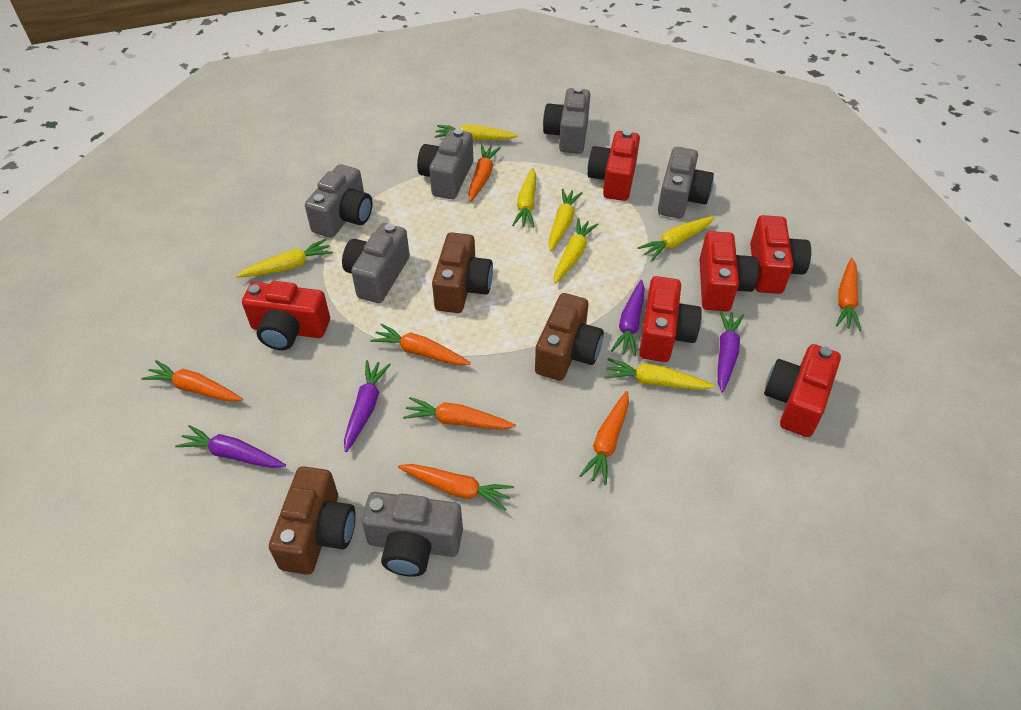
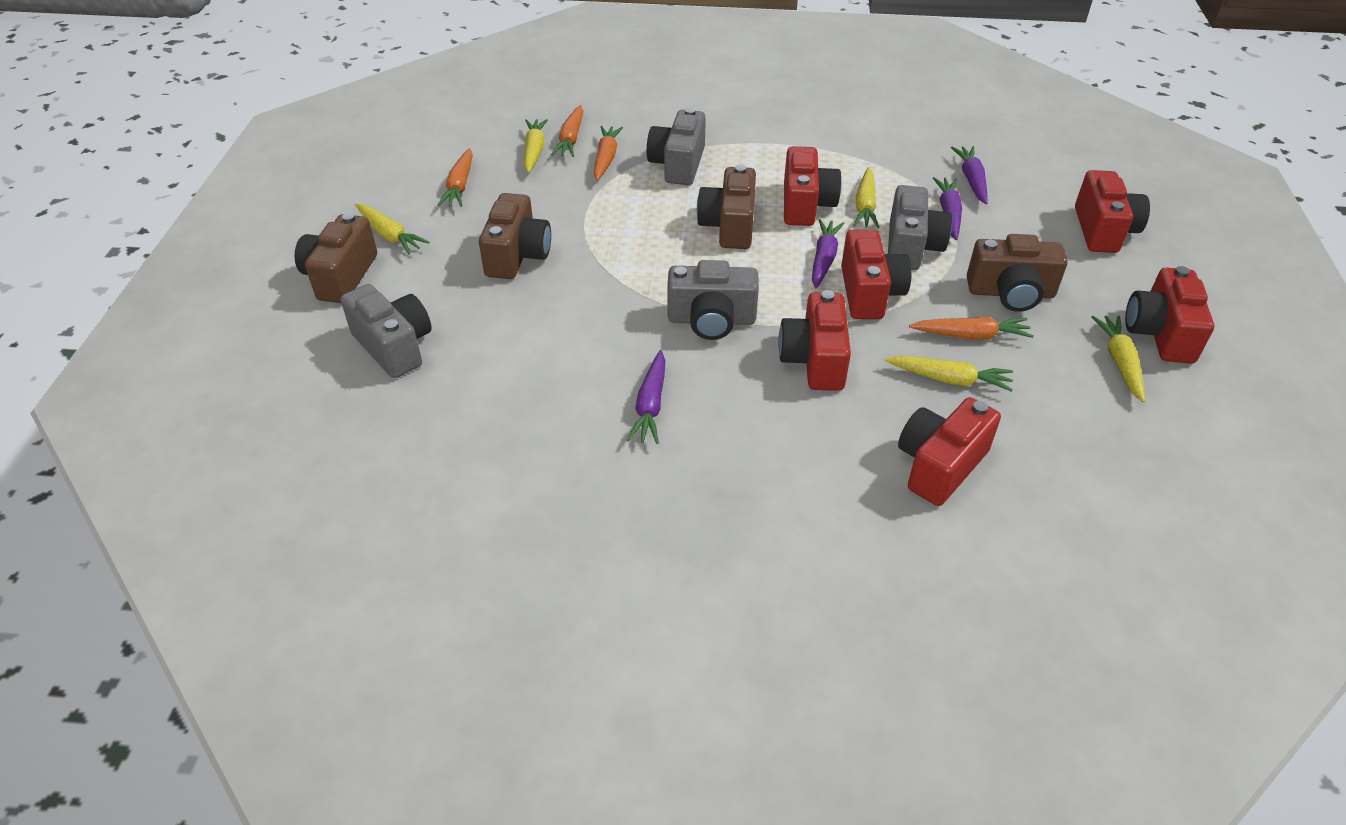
brown camera: [269,466,356,575] [432,232,493,313] [535,293,604,381] = 3 -> [295,213,377,303] [479,193,551,279] [697,165,756,249] [967,234,1068,312] = 4
grey camera: [305,164,373,238] [342,223,410,303] [362,492,463,577] [417,128,473,199] [543,87,590,154] [658,147,714,218] = 6 -> [341,284,432,378] [647,108,706,185] [667,260,759,340] [888,185,952,270] = 4
orange carrot: [141,360,243,402] [370,324,471,365] [398,464,514,511] [403,397,516,430] [468,145,501,201] [579,391,629,485] [836,258,861,331] = 7 -> [437,148,473,207] [551,105,583,157] [594,126,623,181] [909,317,1034,339] = 4
yellow carrot: [236,239,333,277] [435,124,518,140] [512,167,536,228] [548,189,583,251] [554,218,599,283] [605,358,715,390] [638,216,715,261] = 7 -> [355,203,430,254] [524,119,548,173] [853,167,879,229] [885,356,1013,392] [1091,315,1145,402] = 5

